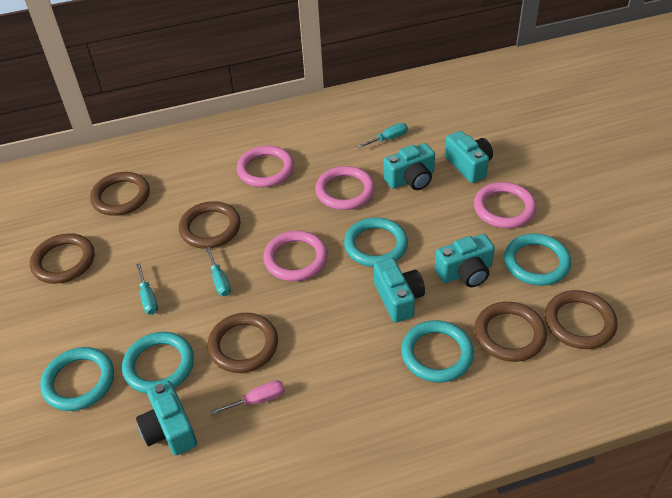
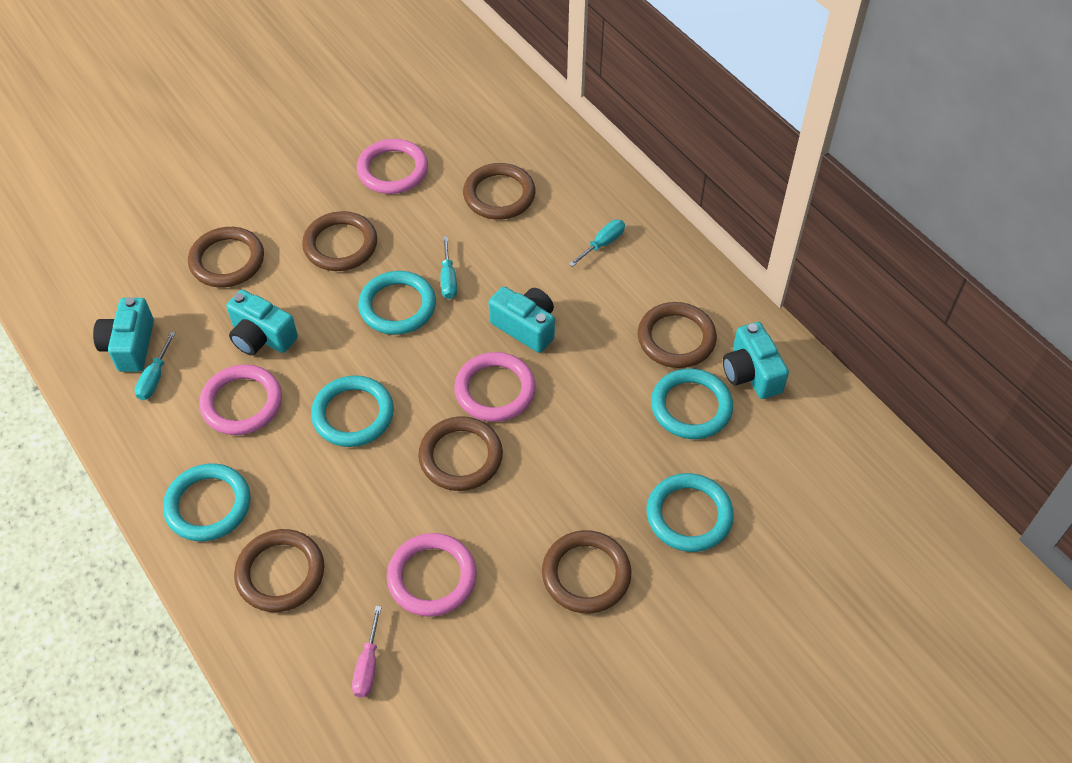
brown ring: [30,233,94,284] [90,172,150,216] [179,201,241,249] [207,313,278,373] [475,302,547,362] [545,290,617,349] = 6 -> [188,227,264,287] [234,529,325,612] [302,211,377,271] [418,416,503,491] [463,163,536,220] [542,530,631,614] [638,302,717,368] = 7
turquoise camera: [136,381,197,455] [374,258,425,323] [383,143,435,190] [435,234,495,287] [445,131,493,183] = 5 -> [93,297,154,372] [226,290,298,355] [489,286,555,353] [723,322,789,399] = 4

